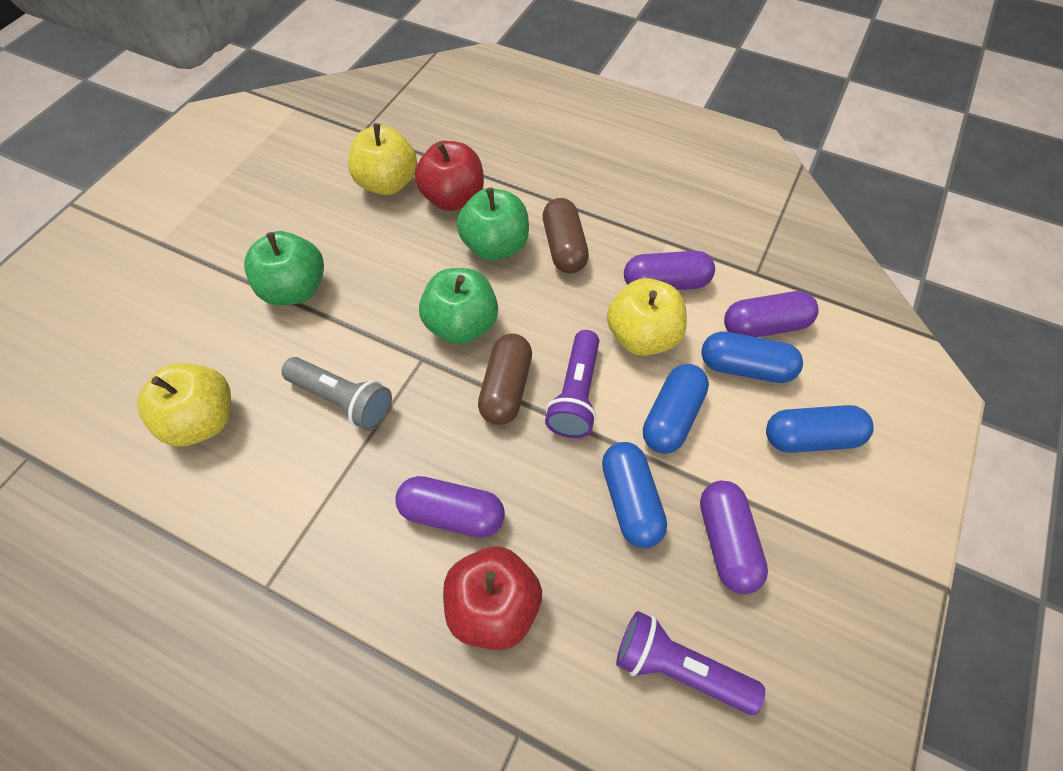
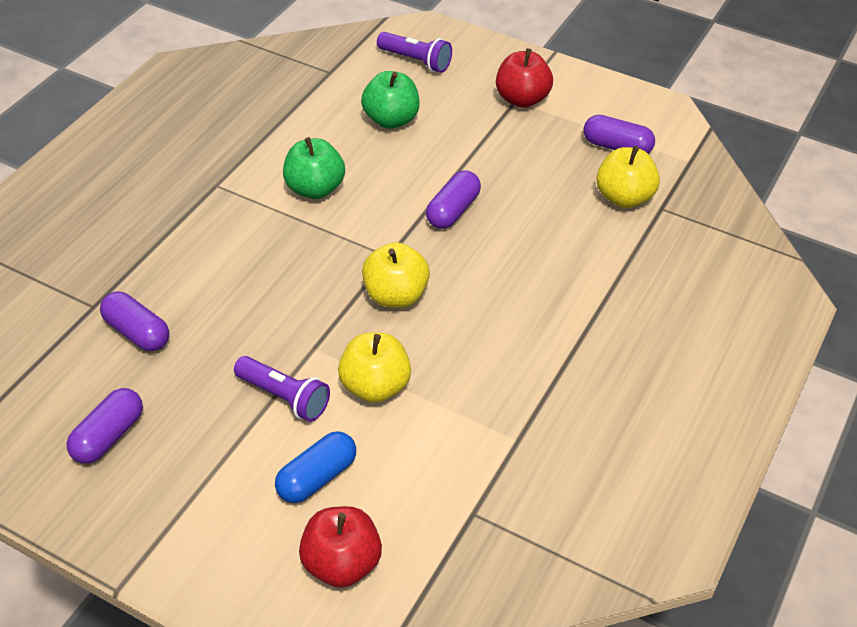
blue capsule: [602,442,667,548] [643,364,709,454] [701,332,803,383] [766,405,874,453] = 4 -> [275,431,356,503] = 1
brown capsule: [478,333,532,425] [543,198,589,274] = 2 -> none = 0
green apple: [244,231,324,305] [419,268,498,345] [457,188,529,261] = 3 -> [283,137,345,199] [361,71,420,129] = 2
grey flashlight: [281,357,392,431] = 1 -> none = 0

